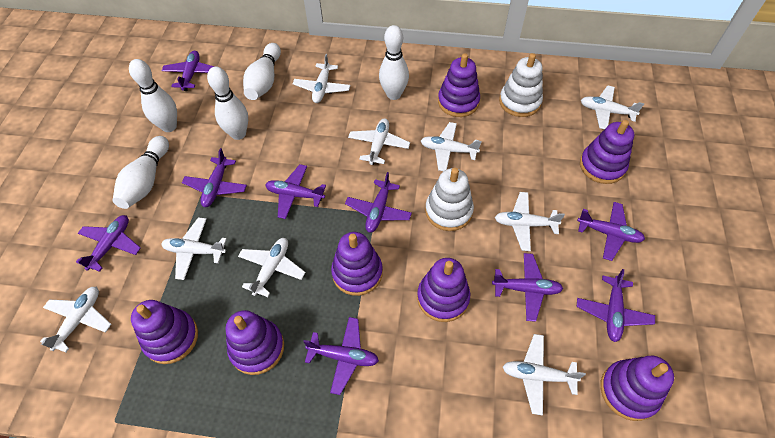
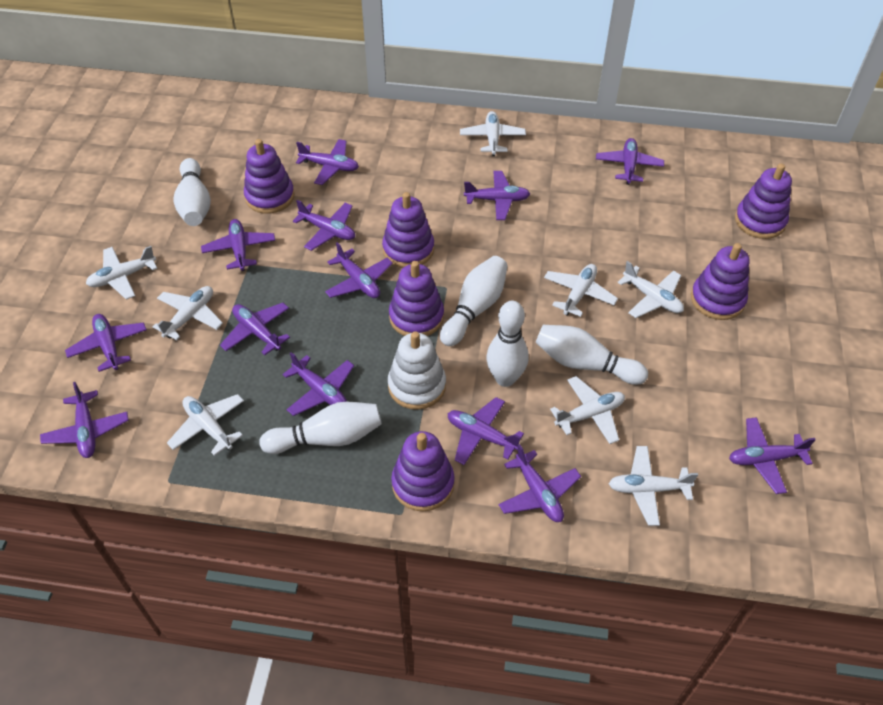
purple plane: [76,215,141,272] [162,51,215,91] [182,148,247,207] [265,164,326,219] [303,317,379,395] [345,172,412,233] [492,253,563,322] [577,202,645,261] [577,269,655,342] = 9 -> [40,382,129,458] [65,314,147,372] [201,219,275,271] [220,303,290,355] [283,352,354,416] [293,200,355,251] [296,139,359,185] [325,242,393,298] [447,397,524,465] [464,171,530,220] [499,444,581,522] [596,138,664,185] [729,417,816,494] = 13
purple stacking toy: [131,300,198,364] [226,310,284,375] [331,232,383,296] [417,258,470,322] [438,53,480,117] [580,120,634,184] [600,356,674,421] = 7 -> [244,139,295,214] [382,192,434,268] [389,261,444,336] [391,431,455,511] [691,243,749,320] [735,164,792,239] = 6
white plane: [40,287,111,353] [161,217,227,280] [238,238,306,297] [293,54,350,103] [348,119,410,165] [421,122,482,171] [495,192,565,251] [503,334,586,416] [581,85,644,129] = 9 -> [86,246,157,300] [153,286,223,340] [167,394,244,456] [460,111,526,156] [544,264,618,317] [550,376,625,444] [609,446,698,526] [617,261,684,318] = 8
white stacking toy: [425,168,474,231] [499,53,543,117] = 2 -> [388,331,446,410] = 1

